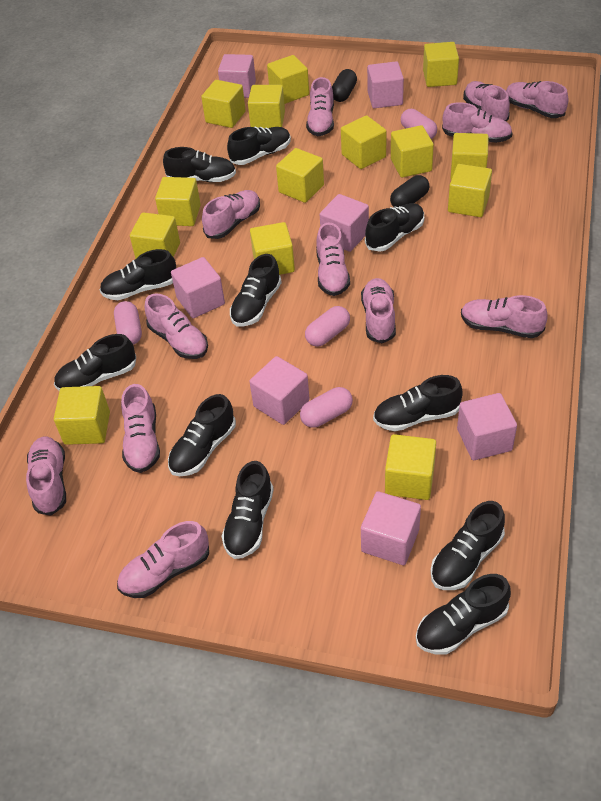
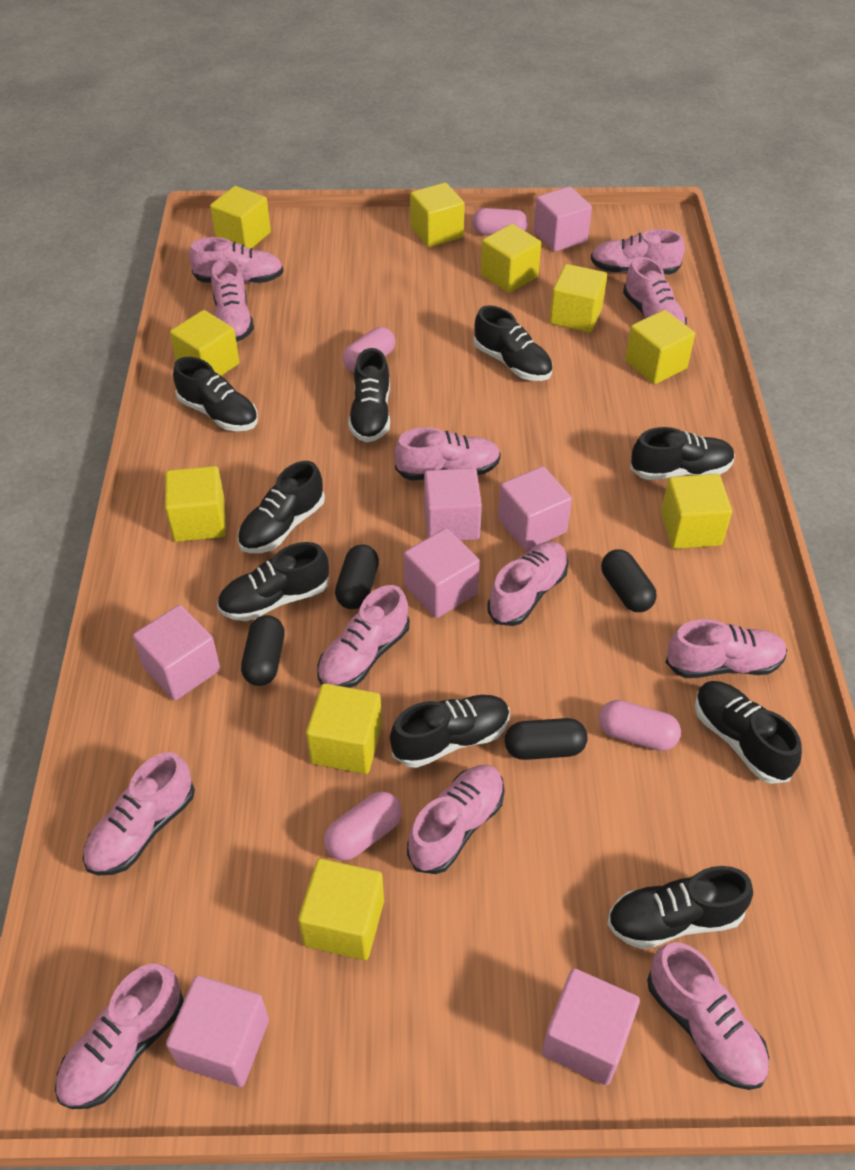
black capsule: [332,69,357,102] [390,175,429,207] = 2 -> [241,615,285,686] [335,545,379,609] [505,718,588,760] [601,549,657,612] = 4
black shoe: [54,334,136,391] [100,249,176,300] [163,147,236,182] [168,394,236,476] [221,461,274,559] [227,127,291,165] [230,254,282,327] [365,203,424,252] [373,375,463,431] [416,574,511,655] [431,501,505,590] = 11 -> [173,357,258,431] [217,542,329,621] [237,461,325,553] [348,348,390,442] [390,695,510,768] [474,305,553,381] [607,866,753,949] [630,427,735,480] [695,681,802,784] = 9
yellow cube: [54,386,110,445] [130,212,180,259] [155,177,201,226] [201,80,246,128] [248,85,285,128] [250,222,295,275] [267,55,309,104] [276,148,324,203] [341,115,387,169] [385,434,436,500] [391,125,434,178] [423,42,459,87] [448,164,492,217] [451,133,489,180] = 14 -> [165,466,226,542] [170,310,240,376] [210,186,271,249] [298,859,384,960] [306,683,382,774] [410,182,465,247] [481,224,541,293] [550,264,607,333] [625,310,695,384] [661,474,732,549] = 10

